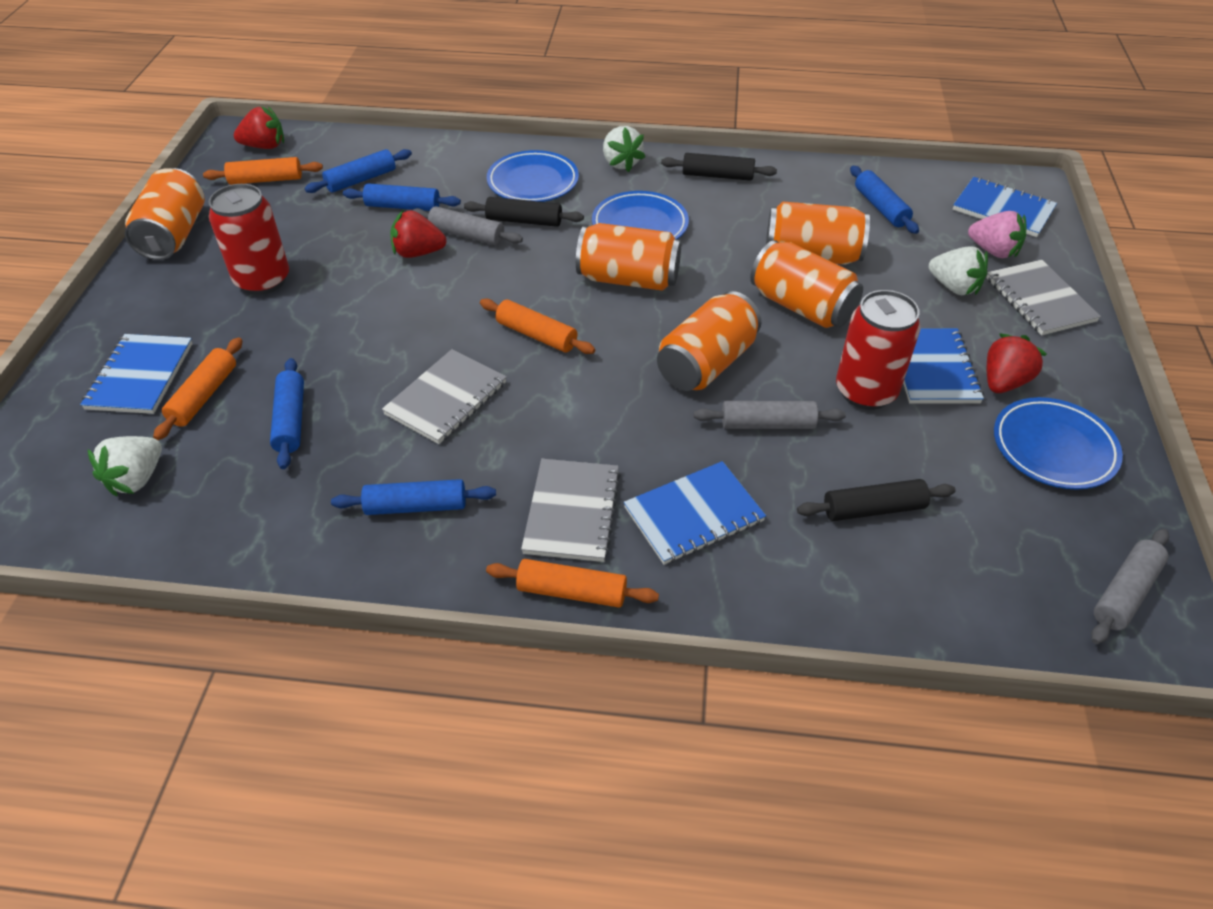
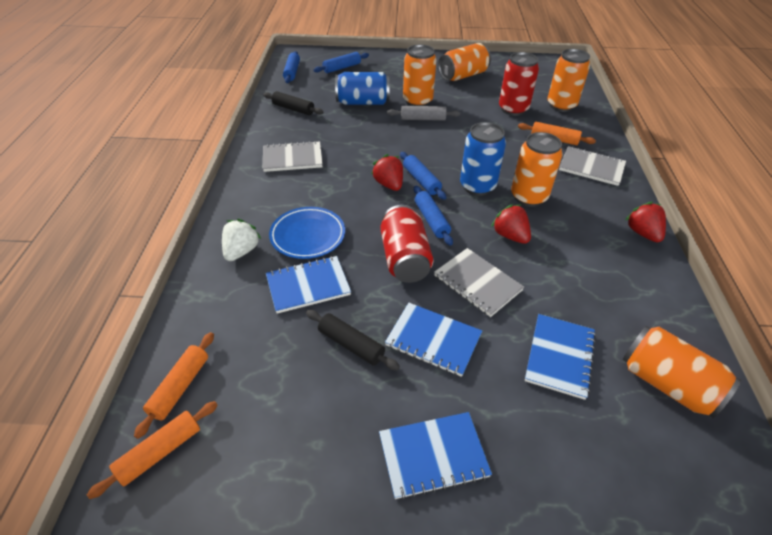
black rolling pin: [464,197,584,227] [661,153,777,181] [797,479,956,521] = 3 -> [263,91,324,115] [306,310,400,371] = 2
blue can: none = 0 -> [335,72,390,105] [460,122,506,196] = 2
blue plate: [487,150,579,202] [592,191,689,239] [994,397,1123,490] = 3 -> [269,207,345,259] = 1
blue rolling pin: [270,358,304,469] [304,149,412,193] [331,479,496,515] [343,183,461,211] [850,166,919,234] = 5 -> [283,51,300,83] [313,52,369,73] [400,152,446,200] [414,186,453,246] = 4
grey rolling pin: [412,206,523,245] [694,401,846,429] [1091,529,1169,644] = 3 -> [387,106,460,121] = 1
orange rolling pin: [153,337,242,440] [203,157,323,185] [480,299,595,354] [486,559,659,608] = 4 -> [87,401,218,499] [134,332,214,439] [518,122,596,145] = 3
pink strawberry: [968,211,1027,258] = 1 -> none = 0
white strawberry: [88,436,162,497] [603,126,645,172] [929,246,988,295] = 3 -> [222,219,261,261] = 1

